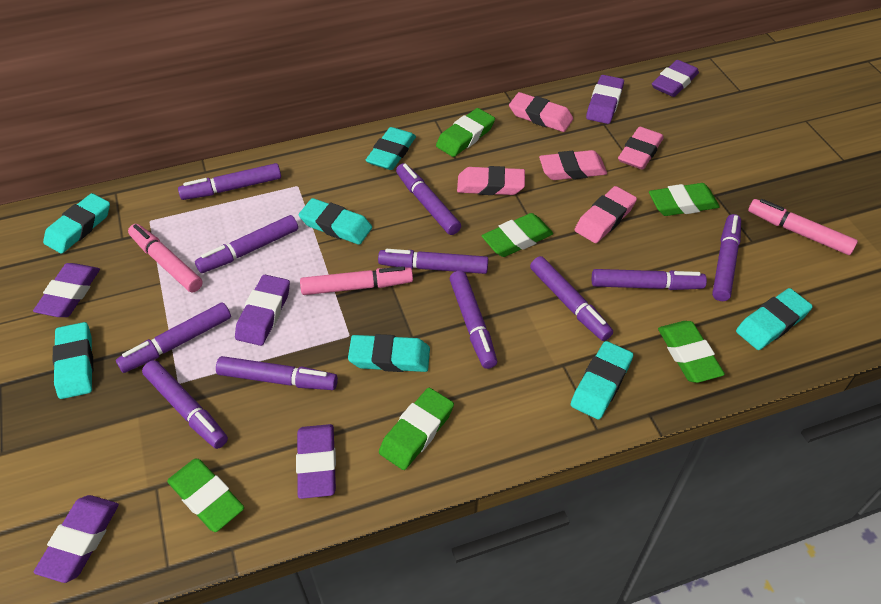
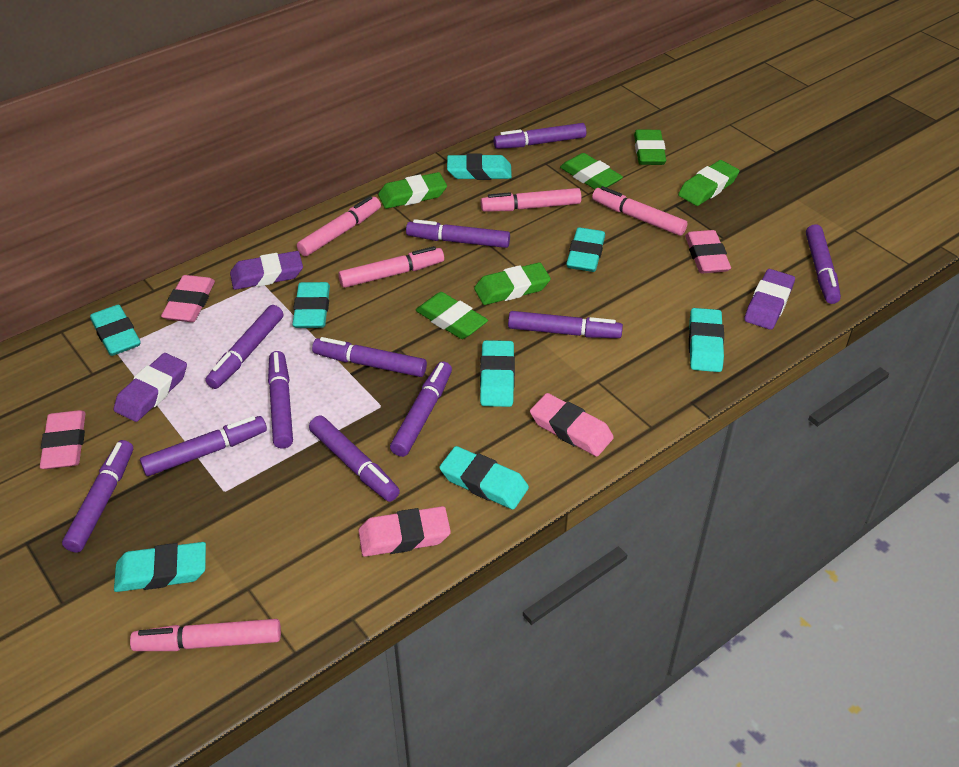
pink marker: [128,224,203,292] [300,266,413,295] [748,199,858,255] = 3 -> [130,619,281,651] [297,196,381,256] [338,246,444,288] [481,188,582,212] [592,186,687,236] = 5
purple eraser: [33,263,100,317] [34,495,119,583] [235,275,290,346] [296,424,336,499] [586,75,624,124] [652,60,699,97] = 6 -> [114,353,187,422] [230,251,303,290] [744,269,795,330] = 3
turquoise eraser: [43,193,110,254] [53,322,93,399] [299,198,372,245] [348,334,430,372] [365,127,416,170] [570,341,633,419] [736,288,813,350] = 7 -> [90,305,141,356] [114,542,206,592] [292,282,330,328] [439,446,529,510] [447,154,512,180] [480,340,515,407] [566,227,605,272] [689,308,724,372] = 8

